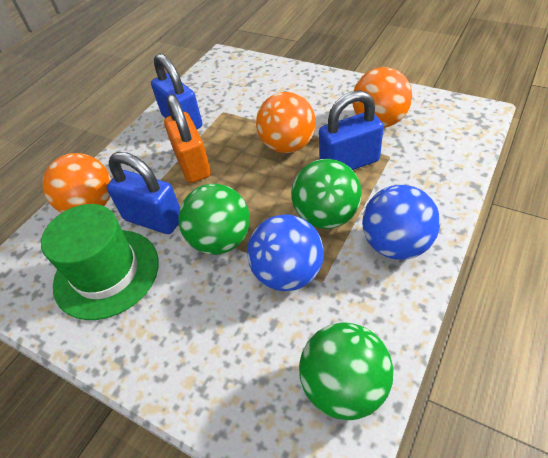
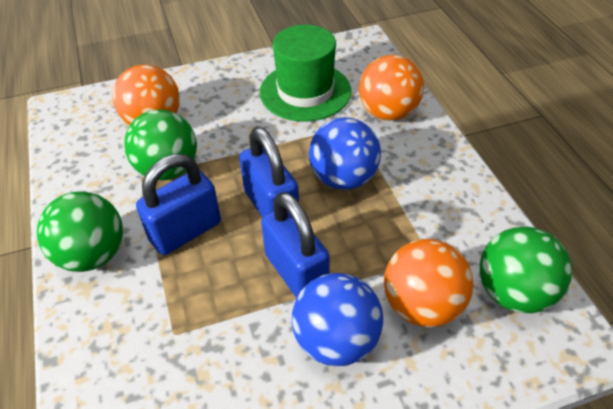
orange padlock: [164,94,211,183] = 1 -> none = 0

